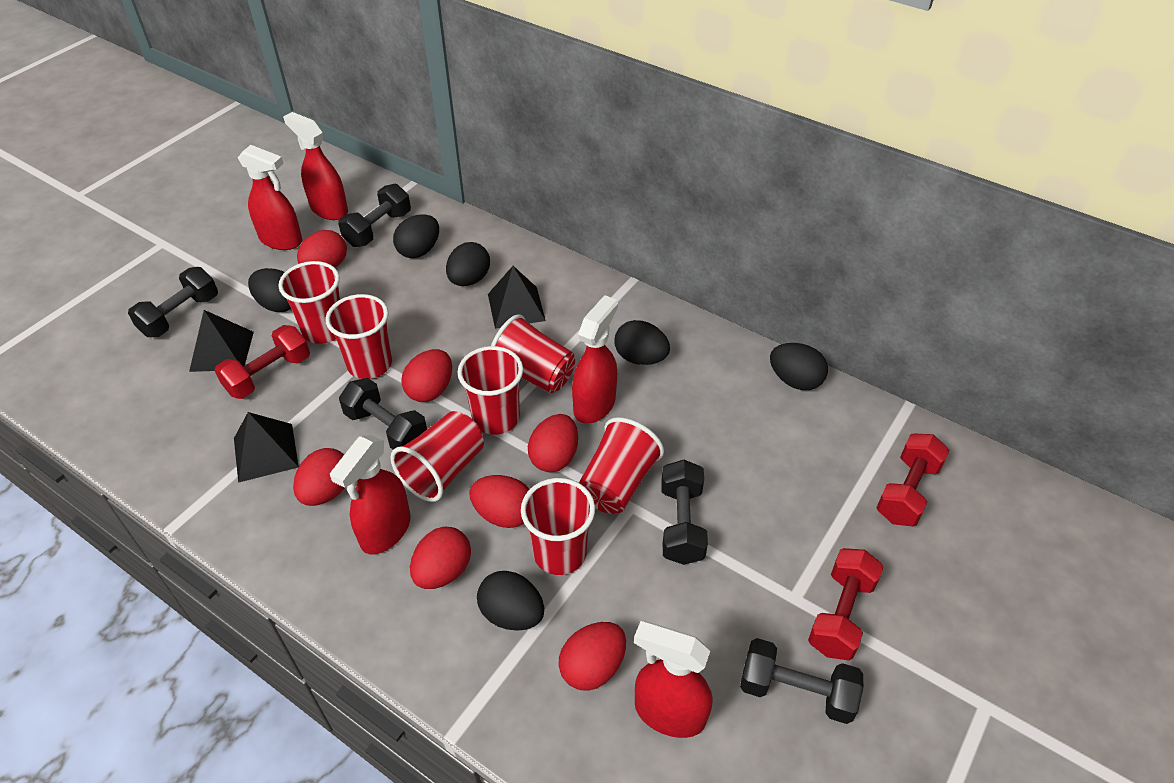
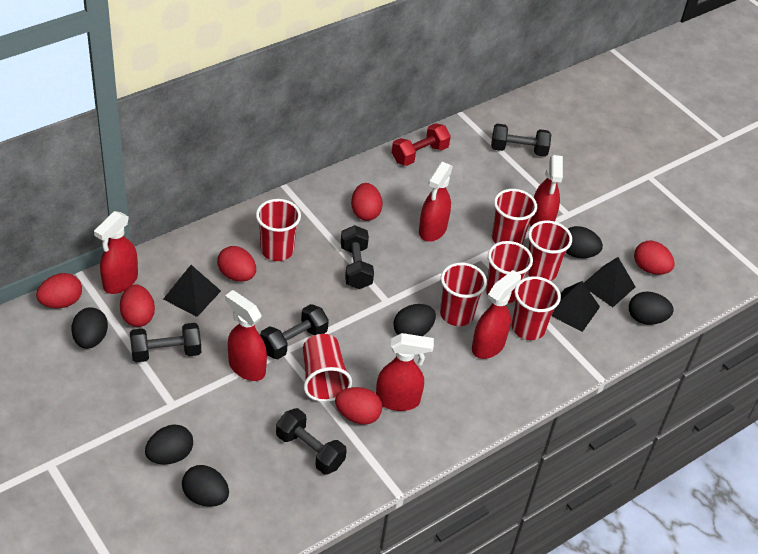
red dumbbell: [215,325,310,399] [808,548,883,661] [876,434,950,526] = 3 -> [392,123,451,166] = 1
red egg: [293,448,344,506] [297,230,347,267] [401,349,452,402] [410,527,471,589] [469,475,530,528] [528,414,578,472] [559,622,626,691] = 7 -> [36,273,82,308] [120,285,155,327] [217,246,256,281] [335,387,382,425] [351,183,383,221] [634,241,674,275] = 6
red spray bottle: [238,145,303,250] [283,112,348,220] [330,435,411,554] [572,295,618,424] [634,621,712,738] = 5 -> [94,211,138,294] [225,290,267,381] [376,333,434,411] [419,162,453,242] [472,270,521,359] [530,155,563,226] = 6

